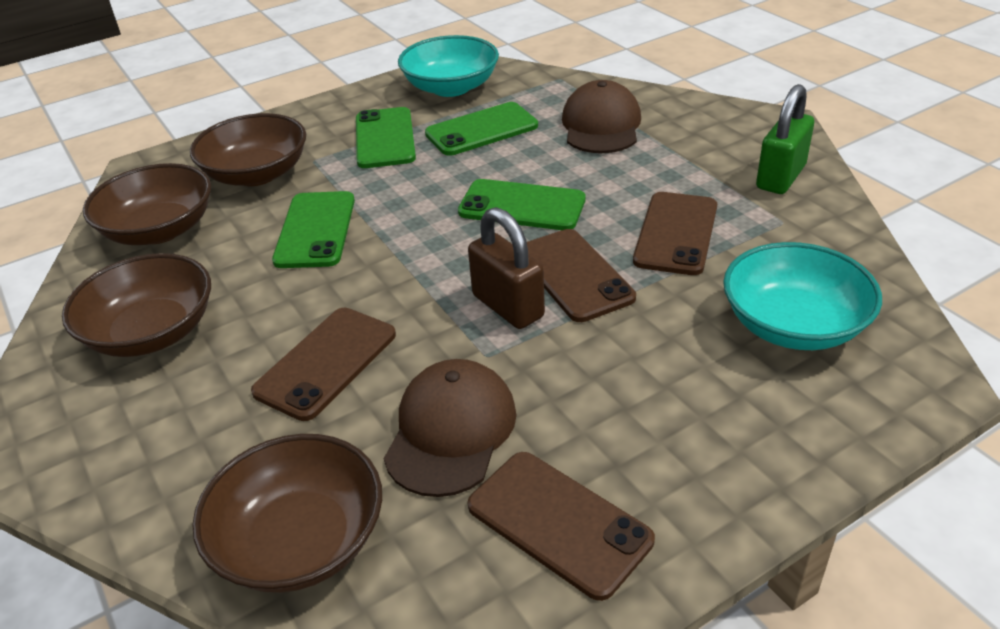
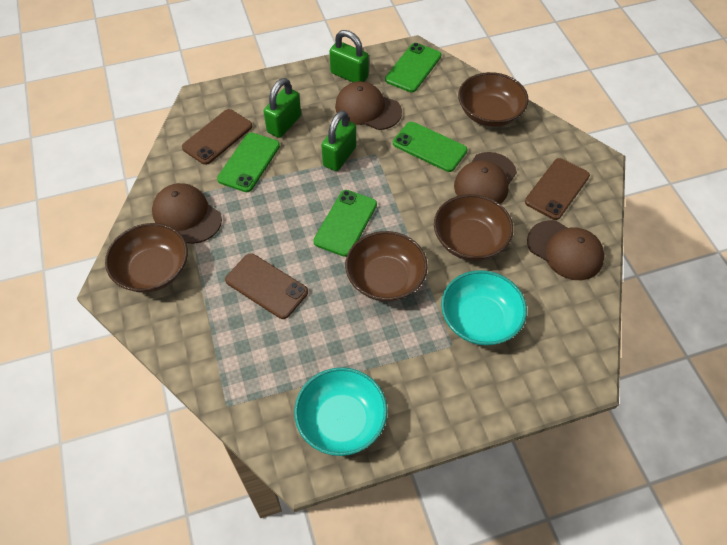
brown cap: [384,359,516,497] [562,80,641,153] = 2 -> [152,183,222,244] [335,81,402,130] [454,152,517,204] [527,220,604,280] = 4
brown padlock: [468,207,545,329] = 1 -> none = 0
brown phone: [251,308,396,421] [468,452,655,601] [527,229,636,322] [633,192,717,275] = 4 -> [182,109,252,165] [225,253,308,319] [525,158,590,220] = 3
green padlock: [756,84,814,194] = 1 -> [263,78,301,138] [321,110,356,171] [329,30,369,82] = 3

